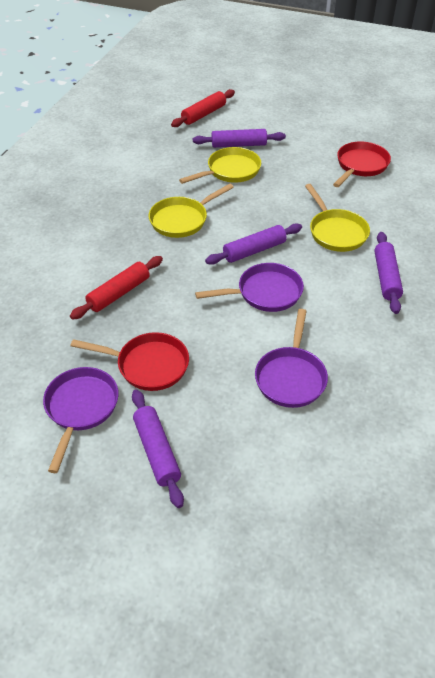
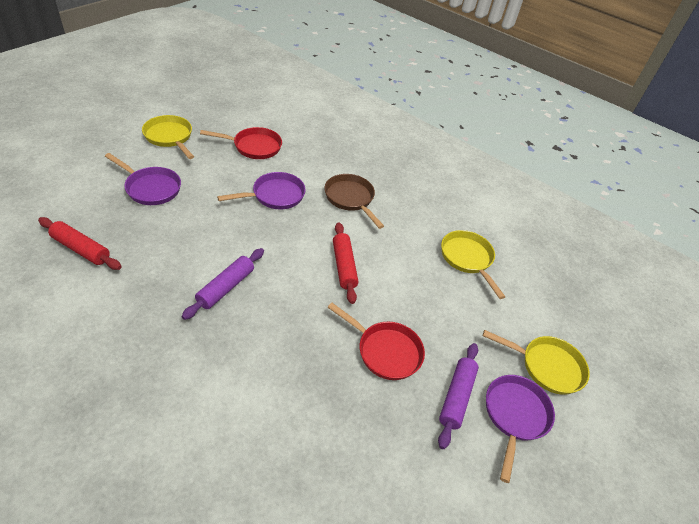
brown pan: none = 0 -> [324,174,384,229] = 1
purple rolling pin: [132,390,184,508] [193,129,286,148] [205,224,302,265] [374,232,403,314] = 4 -> [182,248,264,320] [438,343,479,449] = 2

